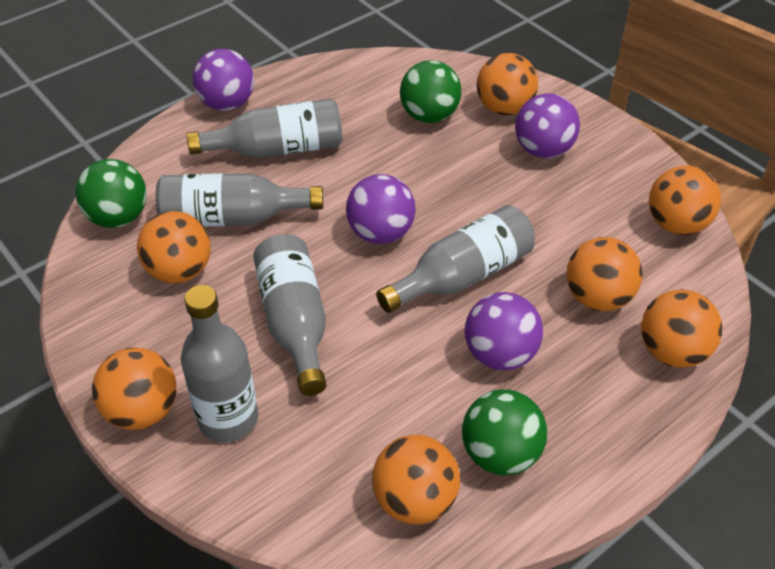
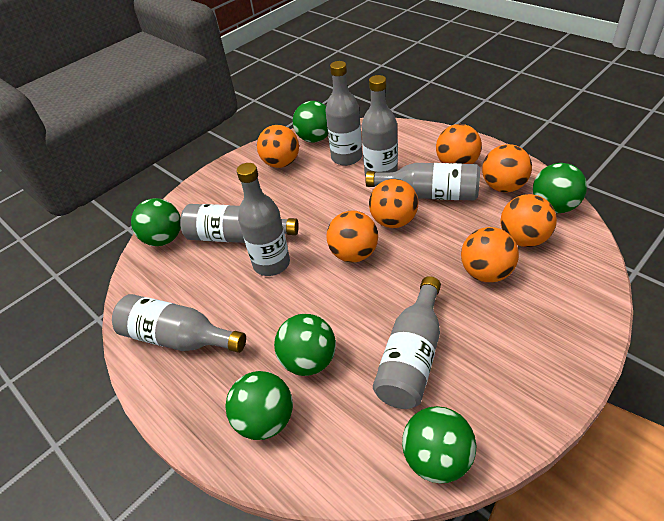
green ball: [75,159,147,228] [400,60,461,123] [462,390,547,475] = 3 -> [131,198,181,246] [225,371,293,440] [274,314,336,376] [293,101,328,143] [402,406,476,483] [533,163,587,213] = 6
grey bottle: [156,173,323,227] [181,285,258,442] [186,98,343,158] [253,234,326,396] [376,205,535,313] = 5 -> [112,294,246,353] [180,204,299,243] [237,163,290,276] [325,61,362,166] [361,75,398,176] [365,163,480,201] [373,276,441,409] = 7
purple ball: [193,49,254,111] [346,174,416,244] [465,292,543,370] [515,93,580,158] = 4 -> none = 0

